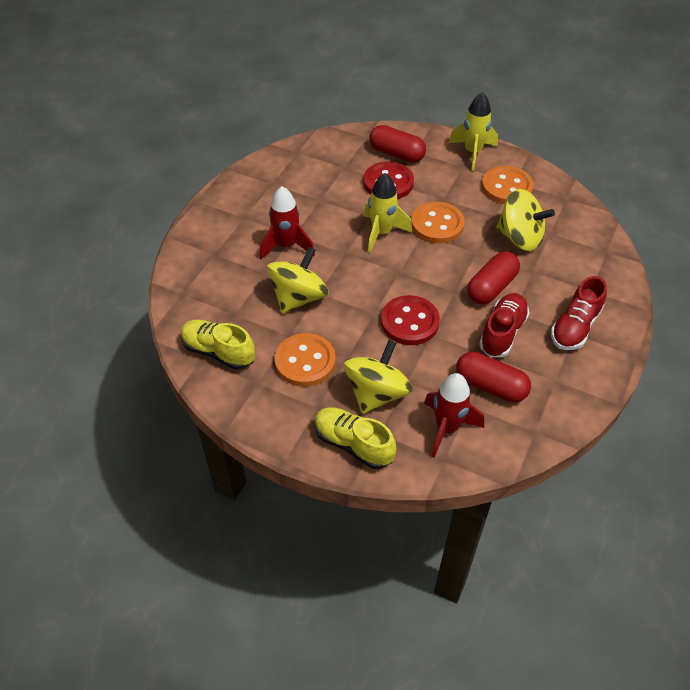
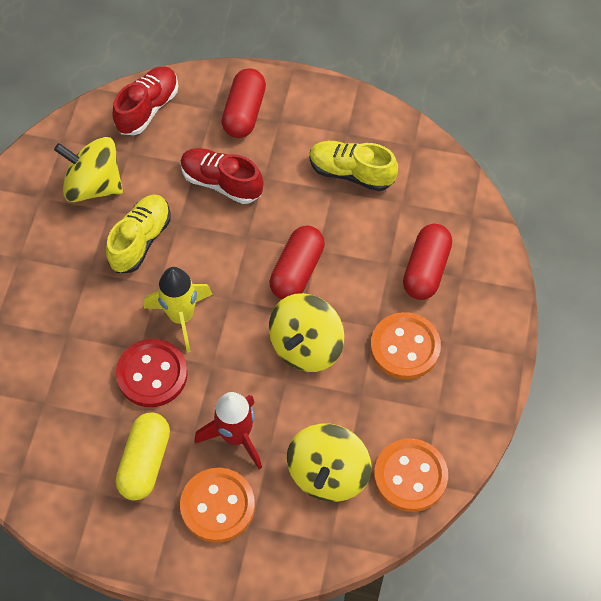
red button: [363,161,414,199] [381,295,440,345] = 2 -> [116,339,188,407] = 1
red rocket: [260,186,315,260] [424,373,484,458] = 2 -> [195,392,262,469] = 1
yellow capsule: none = 0 -> [116,413,170,500] = 1
yellow rocket: [364,173,412,253] [449,92,498,171] = 2 -> [144,267,213,353] = 1

